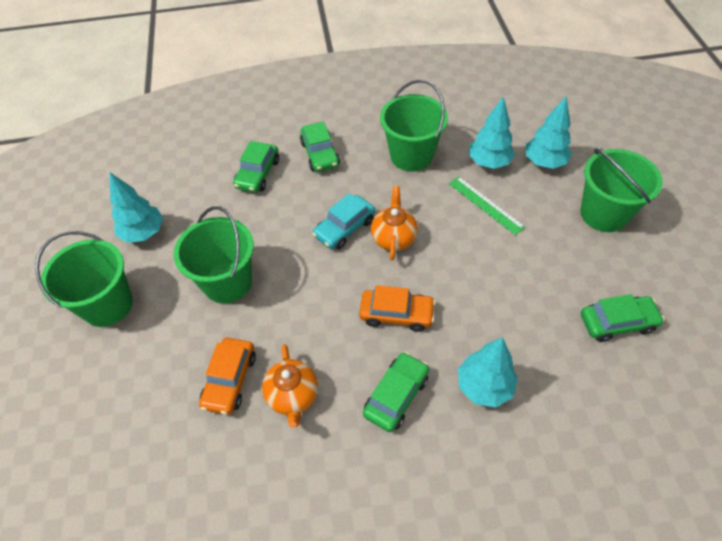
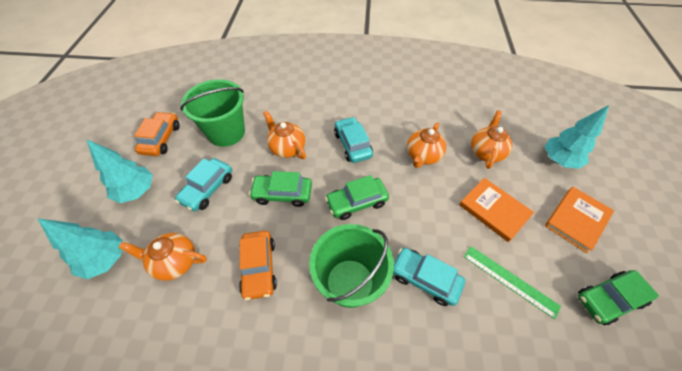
green bucket: [35,231,133,327] [173,206,254,304] [380,80,448,172] [581,148,663,232] = 4 -> [180,79,245,147] [309,224,394,308] = 2
green car: [233,141,279,193] [300,121,340,172] [363,352,429,432] [581,294,665,342] = 4 -> [249,171,312,207] [325,175,389,220] [578,270,659,325] = 3
orange book: none = 0 -> [459,178,534,242] [545,187,614,253] = 2
orange teapot: [262,344,318,428] [371,186,418,260] = 2 -> [119,233,207,281] [263,111,306,159] [407,122,446,168] [471,110,512,169] = 4
turquoise car: [312,193,375,249] = 1 -> [175,158,232,211] [334,117,373,163] [393,248,465,306] = 3
turquoise tree: [109,172,163,243] [458,337,518,407] [469,97,515,169] [526,97,572,169] = 4 -> [37,218,122,279] [86,139,153,203] [545,105,609,169] = 3

